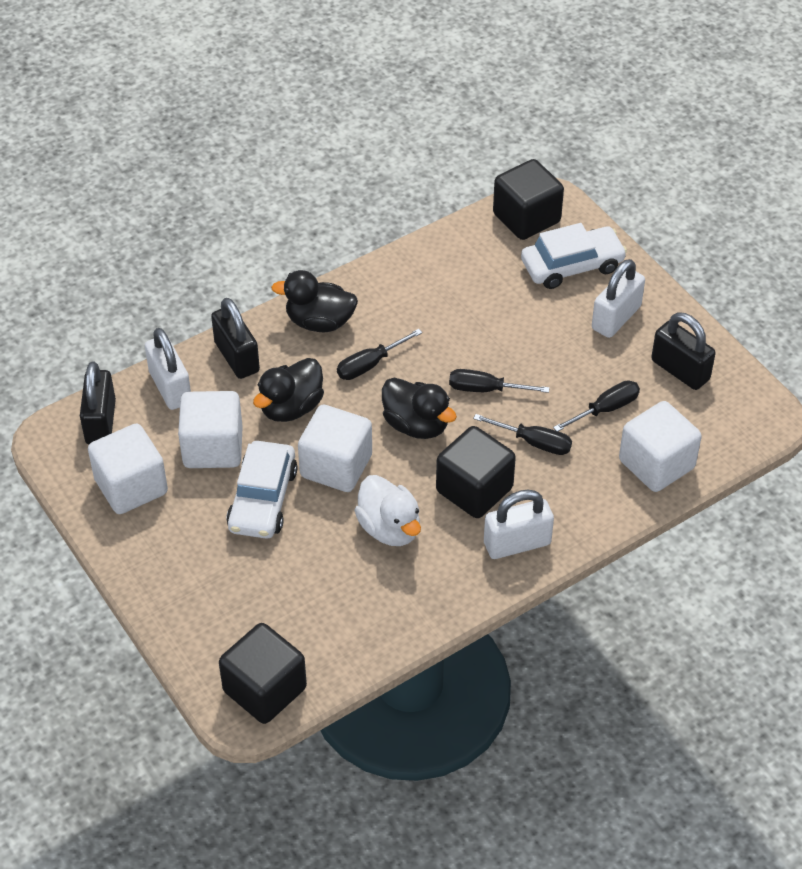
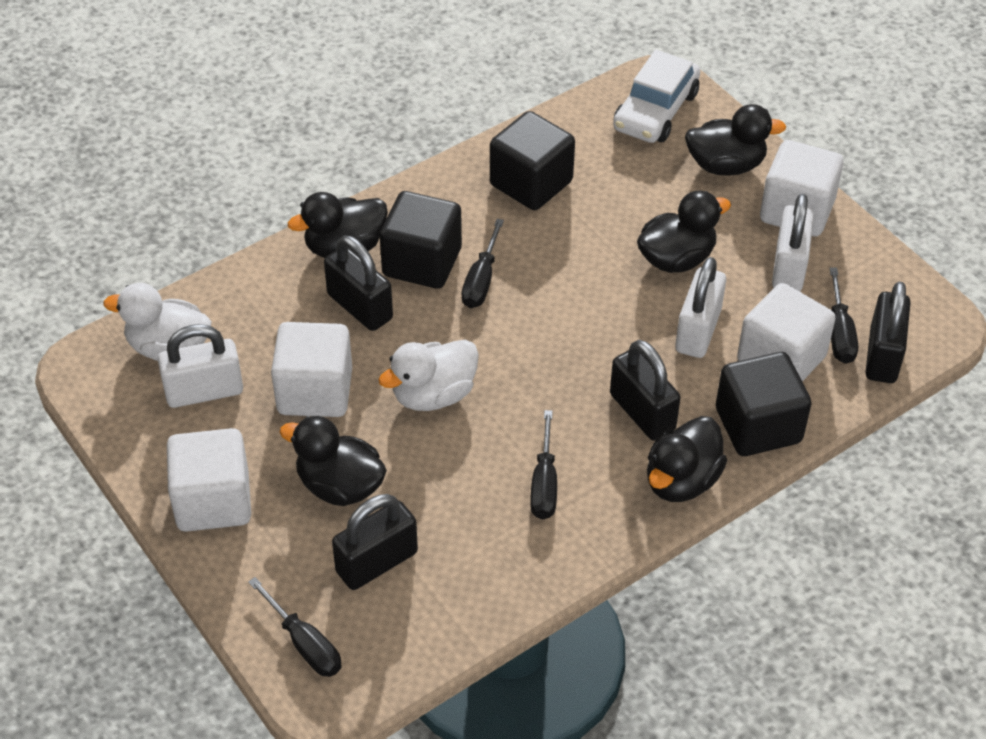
black duck: [253,358,324,422] [271,270,358,332] [382,378,457,439] = 3 -> [280,416,387,506] [288,192,388,258] [637,191,731,273] [647,416,727,502] [685,104,786,176] = 5
black padlock: [80,362,116,444] [211,298,260,379] [651,312,716,390] = 3 -> [324,236,393,331] [332,494,418,590] [610,340,680,441] [865,282,911,383] = 4
white car: [226,441,298,539] [521,223,627,289] = 2 -> [613,50,700,143] = 1
white duck: [354,475,421,546] = 1 -> [104,283,212,361] [379,339,479,411] = 2

